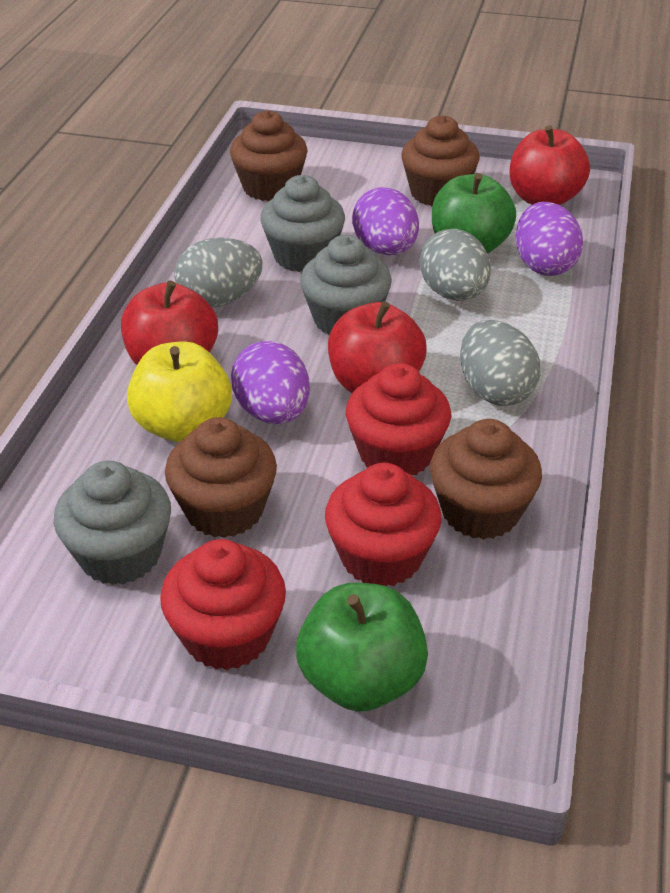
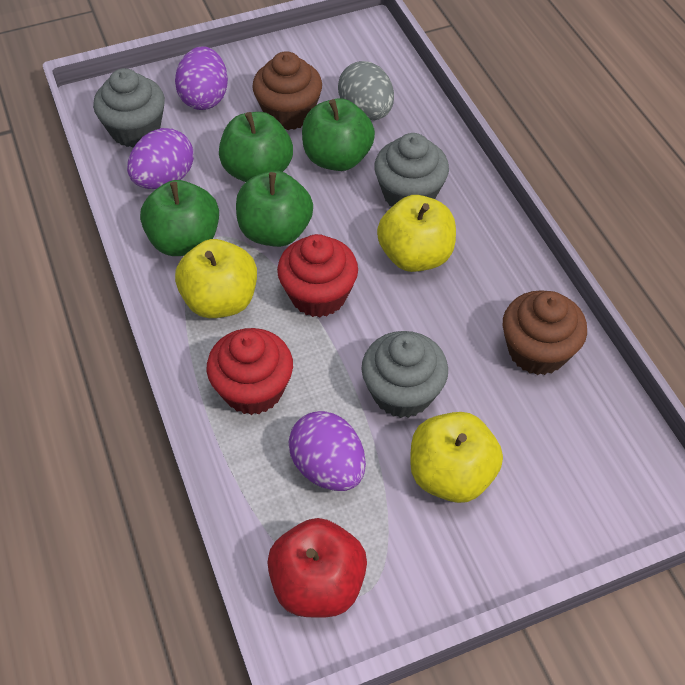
brown cupcake: [165,417,277,538] [230,110,308,201] [401,115,480,206] [430,419,542,540] = 4 -> [252,51,322,130] [503,290,587,375] = 2
green apple: [296,583,428,712] [432,173,516,254] = 2 -> [140,180,219,256] [219,112,293,182] [236,171,313,247] [302,98,375,171] = 4
grey egg: [174,238,263,307] [420,229,491,301] [460,320,541,406] = 3 -> [338,61,394,120] = 1
red apple: [121,281,218,365] [328,301,427,393] [509,125,590,205] = 3 -> [267,518,367,618] = 1
red cupcake: [160,539,286,670] [325,463,441,586] [346,363,451,475] = 3 -> [207,328,293,415] [277,234,358,317] = 2
yellow apple: [127,341,232,442] = 1 -> [175,239,257,318] [377,195,456,272] [410,412,503,503] = 3

